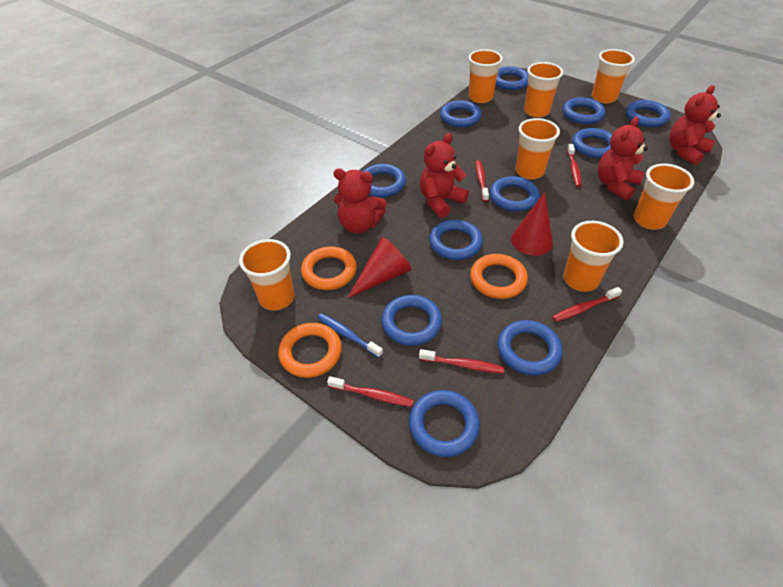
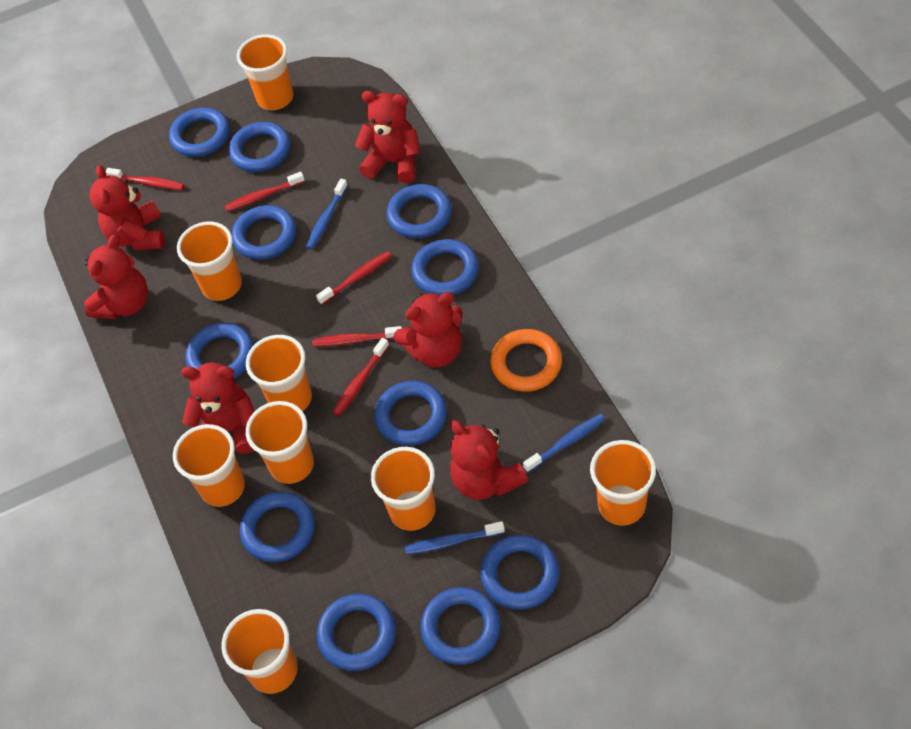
blue toothbrush: [318,313,383,358] = 1 -> [306,179,348,250] [405,521,505,555] [523,414,605,472] = 3
orange cup: [239,239,295,310] [468,49,503,103] [516,118,560,180] [524,62,563,118] [563,221,624,292] [592,49,635,103] [634,163,694,230] = 7 -> [173,424,245,507] [177,222,242,301] [221,609,298,694] [237,34,293,110] [246,335,312,411] [246,401,314,484] [371,447,435,531] [590,440,656,526] = 8
orange ring: [278,323,342,378] [301,246,357,290] [470,254,528,299] = 3 -> [491,329,562,392] = 1
red cone: [347,237,411,298] [511,192,553,256] = 2 -> none = 0
red teddy bear: [334,168,387,234] [420,133,469,218] [598,117,648,200] [669,85,721,165] = 4 -> [84,234,148,320] [90,165,165,250] [181,362,255,454] [355,91,420,183] [394,292,463,367] [450,420,528,500] = 6

